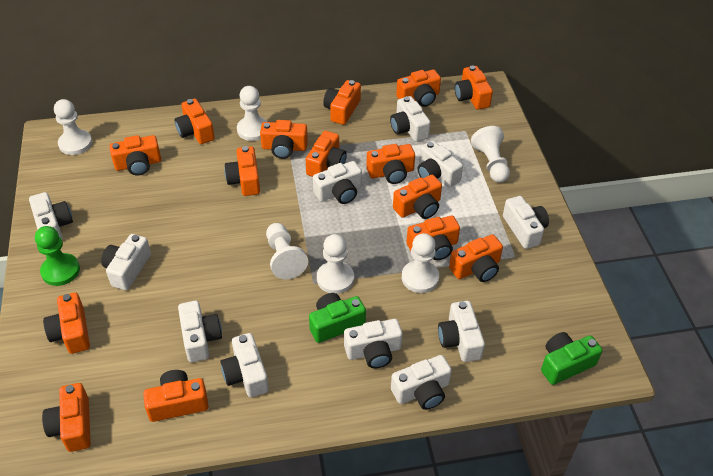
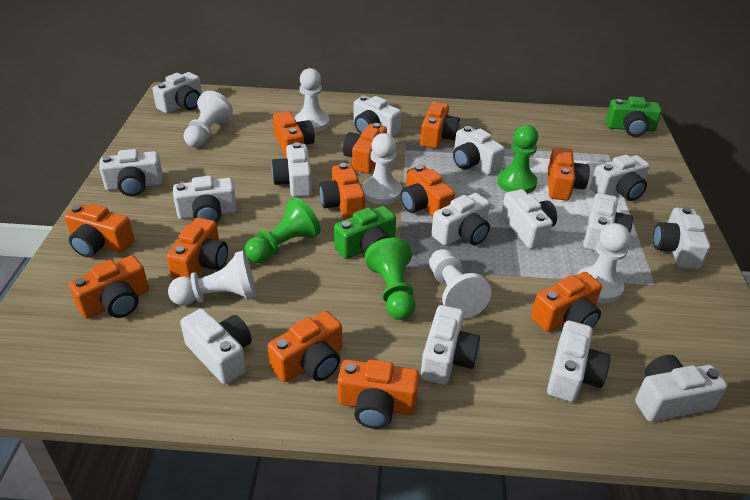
green pawn: [35,226,80,286] = 1 -> [245,197,321,263] [365,238,415,320] [497,125,538,194] = 3
orange camera: [42,383,91,452] [43,292,90,354] [109,135,161,176] [143,370,209,422] [175,99,215,144] [224,146,260,196] [260,120,308,159] [306,131,347,177] [323,80,361,125] [366,144,415,184] [393,175,442,219] [396,69,441,107] [406,216,460,260] [449,234,503,282] [455,66,493,109] = 15 -> [64,204,134,257] [69,255,149,319] [167,218,228,279] [268,311,342,382] [273,111,315,158] [319,163,365,220] [338,359,420,429] [343,123,387,174] [401,165,455,217] [420,102,460,149] [531,272,602,332] [548,147,590,200] = 12
white camera: [29,192,73,239] [101,234,151,290] [178,301,222,362] [221,333,269,397] [313,161,362,204] [344,319,403,368] [390,96,431,142] [391,355,452,410] [418,141,463,188] [438,301,485,362] [503,196,549,249] = 11 -> [99,149,163,196] [152,72,202,114] [173,176,237,223] [180,308,252,384] [271,142,312,197] [353,95,402,137] [421,305,480,385] [431,193,490,246] [453,126,505,175] [501,189,557,249] [547,320,610,402] [583,193,633,251] [590,155,650,201] [635,355,727,422] [653,207,710,269] = 15

